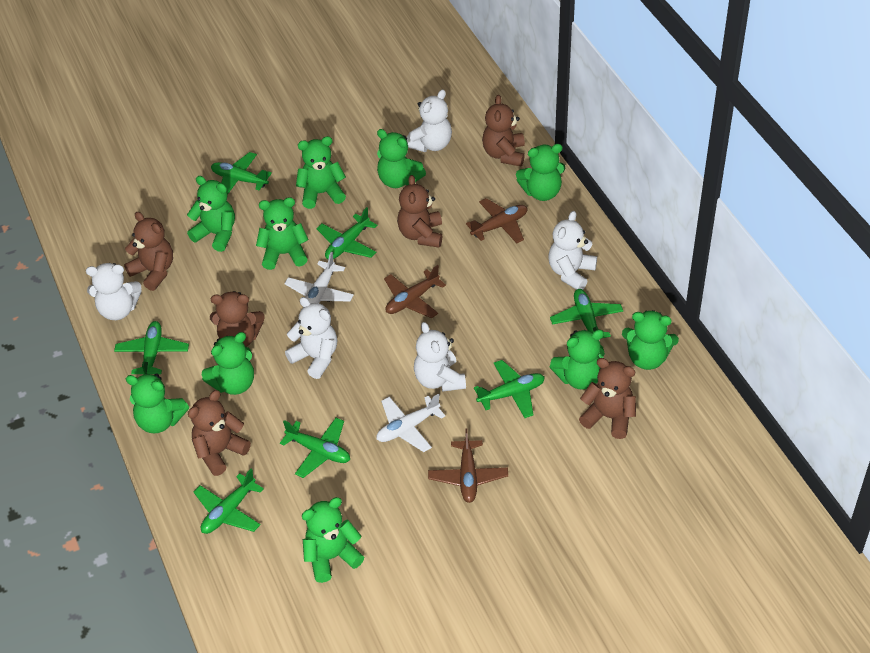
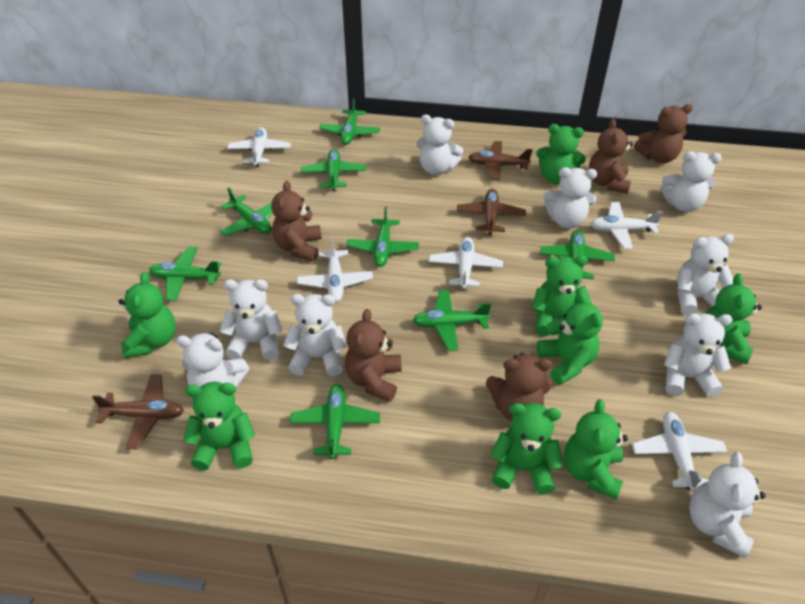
brown teddy bear: [124,212,173,291] [188,390,251,476] [210,291,265,347] [397,175,442,248] [482,95,525,166] [579,358,636,439] = 6 -> [271,181,322,261] [345,309,402,402] [486,353,552,421] [589,119,633,194] [634,104,693,163] = 5
green plane: [114,321,189,375] [194,469,264,534] [211,152,272,195] [280,418,350,478] [316,207,378,259] [474,360,545,418] [550,289,623,338] = 7 -> [149,247,221,301] [220,187,273,236] [290,384,380,459] [301,149,366,191] [319,98,380,145] [346,206,419,267] [413,290,491,351] [540,230,615,279] = 8
green teddy bear: [126,374,189,434] [187,176,235,252] [202,332,254,395] [256,197,308,270] [296,136,346,209] [302,497,364,583] [377,129,426,188] [516,144,566,201] [549,329,605,389] [622,310,679,370] = 10 -> [118,272,176,358] [183,382,255,470] [491,403,564,495] [532,255,592,336] [536,124,586,185] [537,291,603,385] [564,399,628,499] [705,273,762,364] = 8
white plane: [284,252,354,303] [376,394,445,452] = 2 -> [227,127,291,167] [297,238,373,302] [429,237,503,289] [590,202,663,249] [632,412,727,492] = 5
white teddy bear: [86,263,142,320] [285,297,337,379] [407,89,452,152] [414,322,466,392] [548,211,597,290] = 5 -> [176,332,250,388] [220,279,283,360] [283,294,347,376] [416,115,463,175] [543,167,597,229] [660,151,722,212] [664,313,733,397] [677,234,734,315] [689,452,766,558] = 9

